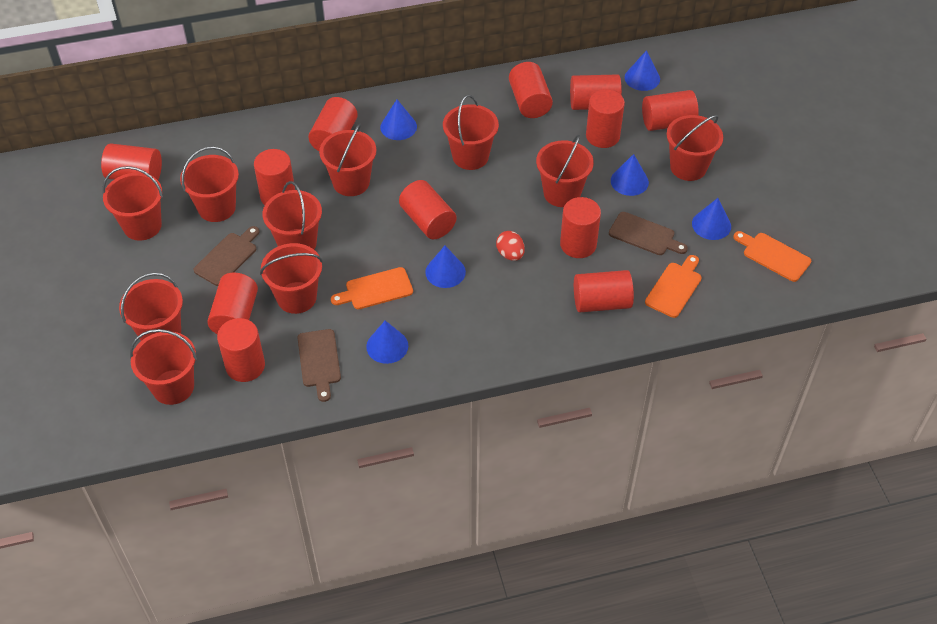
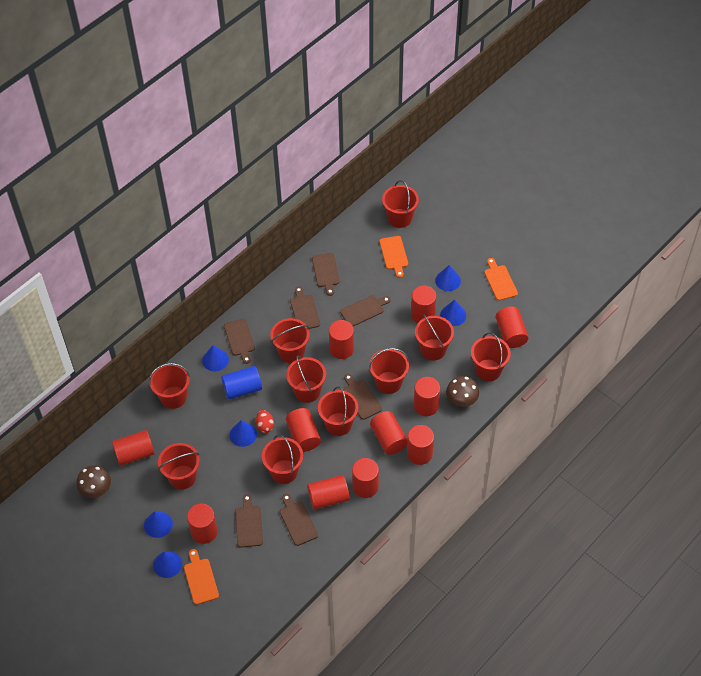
blue cylinder: none = 0 -> [221,366,262,400] = 1
brown cutting board: [193,226,260,286] [297,329,341,402] [609,212,688,255] = 3 -> [224,318,255,364] [235,494,263,548] [280,494,318,546] [290,286,320,329] [312,253,340,296] [340,296,391,326] [343,374,382,420] = 7
brown mushroom: none = 0 -> [76,465,111,498] [446,376,479,407] = 2
red cylinder: [101,143,162,180] [207,273,258,334] [217,318,265,382] [254,149,295,205] [308,97,358,151] [399,180,457,239] [509,62,553,118] [560,197,601,258] [570,74,622,110] [574,270,634,312] [586,89,625,148] [642,90,699,131] = 12 -> [112,430,155,466] [187,504,218,544] [286,408,321,452] [307,475,350,510] [329,320,354,359] [352,458,379,498] [370,411,408,455] [407,425,434,465] [411,286,436,323] [414,377,440,416] [496,307,529,348] = 11

